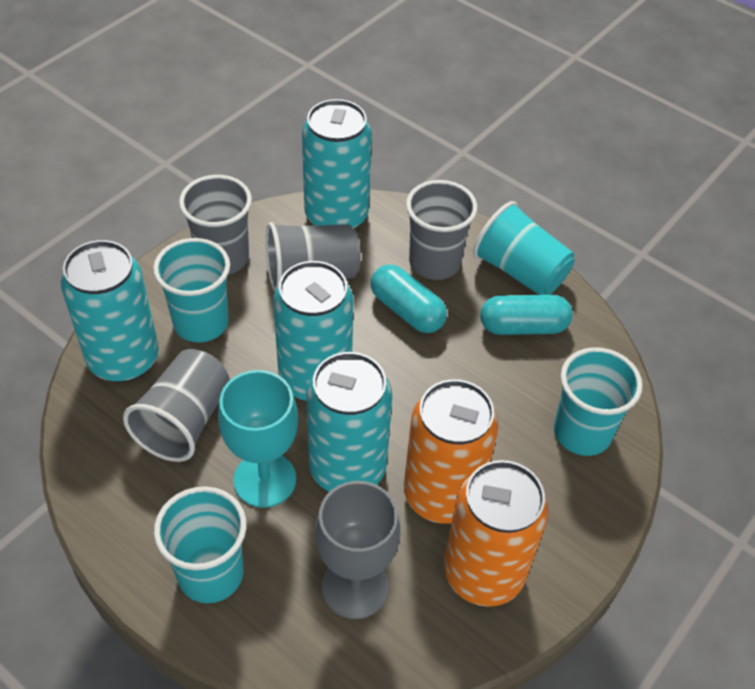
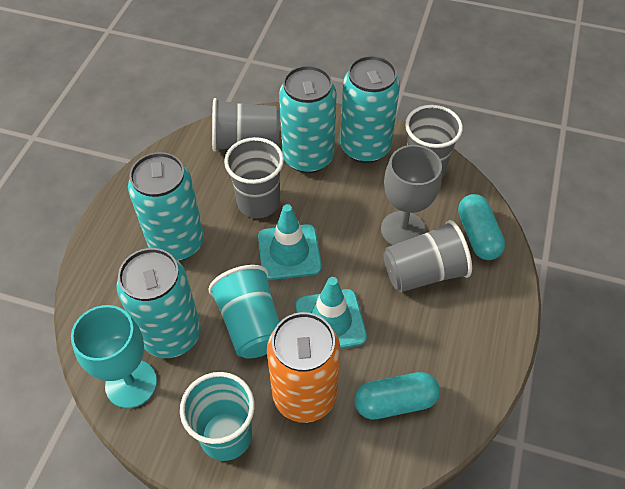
orange can: [404,379,499,524] [444,460,548,607] = 2 -> [267,312,340,423] = 1
turquoise cup: [153,238,230,342] [154,486,247,603] [473,201,575,295] [554,347,643,456] = 4 -> [180,372,255,461] [208,265,279,359] = 2
turquoise traffic cone: none = 0 -> [258,204,322,280] [296,277,367,349] = 2

